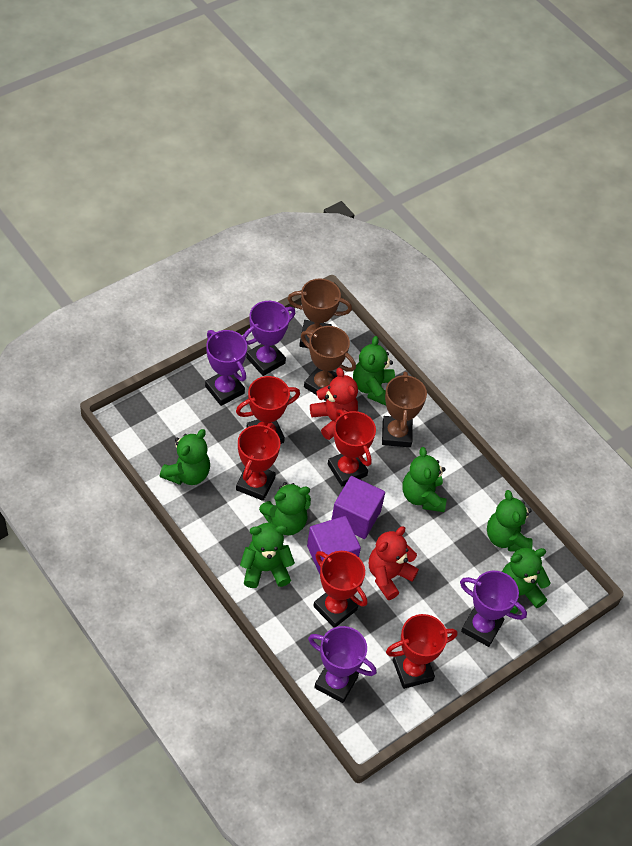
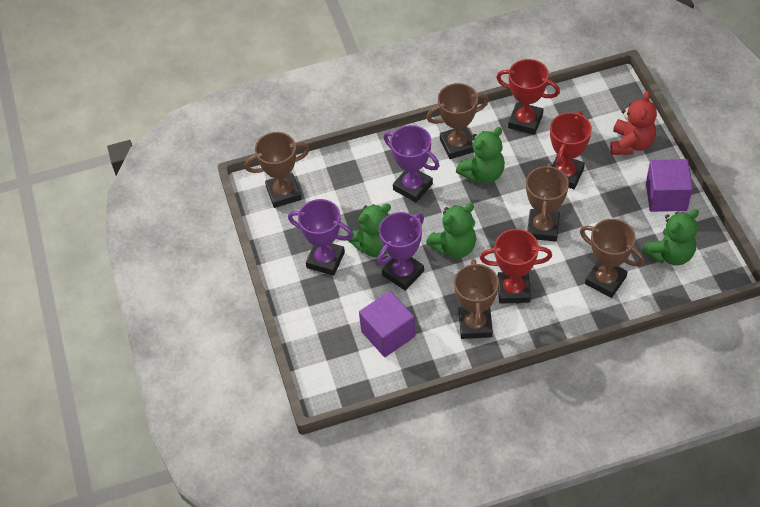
brown trophy: [288,278,352,348] [301,326,356,401] [382,372,427,447] = 3 -> [245,132,310,208] [426,83,489,159] [454,259,499,339] [526,163,569,242] [580,219,644,298] = 5
green teddy bear: [160,429,210,485] [240,523,295,588] [259,482,311,535] [353,336,395,406] [403,447,447,512] [487,490,533,552] [502,548,550,614] = 7 -> [347,204,391,257] [426,203,476,258] [456,127,505,183] [642,209,699,266] = 4
purple trophy: [205,330,247,406] [243,301,295,376] [308,626,377,703] [460,571,527,647] = 4 -> [288,199,354,276] [377,212,424,291] [384,125,440,203] = 3
red teddy bear: [310,368,358,440] [369,526,419,600] = 2 -> [610,91,657,155] = 1
red trophy: [236,376,300,444] [236,423,281,501] [313,551,367,628] [328,409,376,487] [386,614,457,689] = 5 -> [480,229,552,304] [496,59,560,135] [550,111,592,189] = 3

